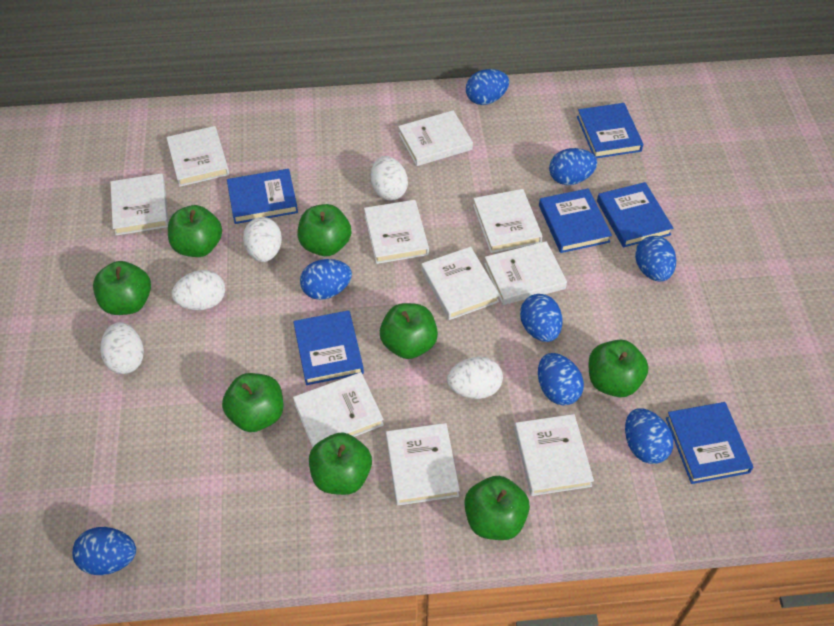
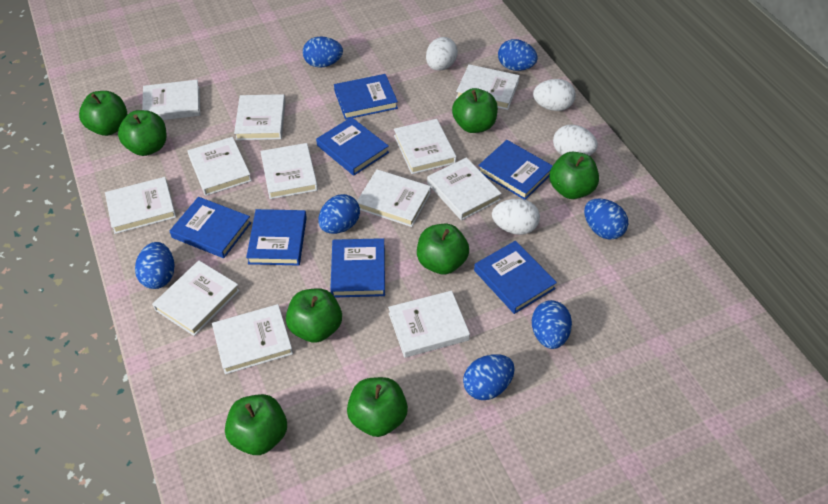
blue book: [227,169,298,224] [293,310,364,385] [539,188,612,253] [577,103,643,158] [597,182,673,248] [666,402,753,484] = 6 -> [170,197,251,258] [246,209,307,266] [316,117,389,176] [330,238,385,297] [334,74,398,120] [474,241,557,314] [478,140,553,200] = 7
blue egg: [72,527,136,575] [300,259,352,300] [466,69,509,105] [520,294,562,342] [538,353,584,405] [549,148,597,185] [625,408,673,464] [635,236,676,281] = 8 -> [135,242,175,289] [303,37,343,68] [318,194,360,234] [463,354,515,400] [498,39,538,71] [532,300,572,349] [584,198,628,240] = 7
white book: [110,174,168,235] [166,126,229,187] [293,372,384,448] [364,200,429,264] [386,423,460,506] [398,110,473,166] [421,247,500,320] [473,189,543,253] [484,241,567,305] [514,414,594,496] = 10 -> [105,177,176,234] [142,80,200,120] [152,261,240,336] [187,137,252,196] [212,304,293,374] [234,94,286,140] [261,143,318,199] [357,169,431,227] [388,291,470,358] [394,119,457,174] [427,157,502,221] [456,64,520,110] = 12
white egg: [100,322,144,374] [172,270,225,310] [243,217,282,262] [371,156,408,201] [447,357,503,399] = 5 -> [426,37,458,71] [492,199,540,235] [533,79,576,111] [553,125,598,156] = 4

